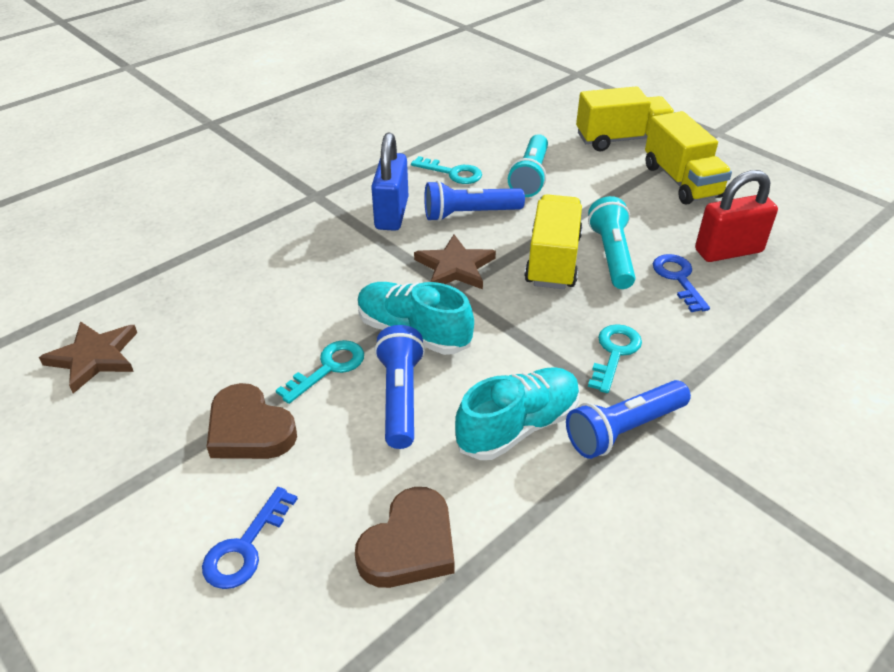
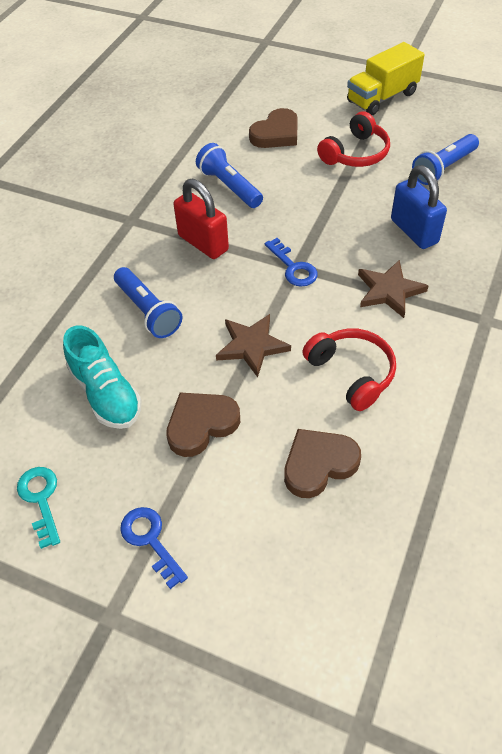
brown heart: [207,383,297,459] [355,487,455,588] = 2 -> [166,393,240,457] [249,108,298,148] [284,429,361,498] = 3
red headphones: none = 0 -> [302,328,396,411] [317,111,390,167] = 2
turquoise flashlight: [508,134,548,197] [588,196,636,289] = 2 -> none = 0
turquoise key: [276,340,364,404] [411,156,482,184] [588,324,642,393] = 3 -> [17,467,60,549] = 1
turquoise shoe: [358,282,474,355] [455,367,580,460] = 2 -> [63,326,142,429] = 1
yellow truck: [524,194,582,289] [576,86,674,151] [645,111,732,204] = 3 -> [347,42,425,115] = 1

